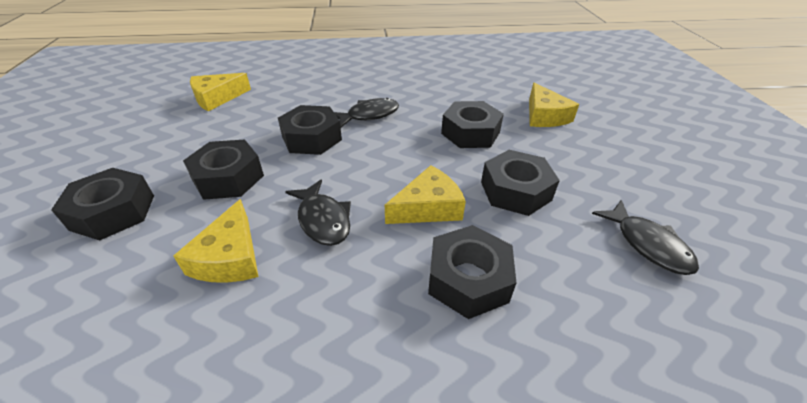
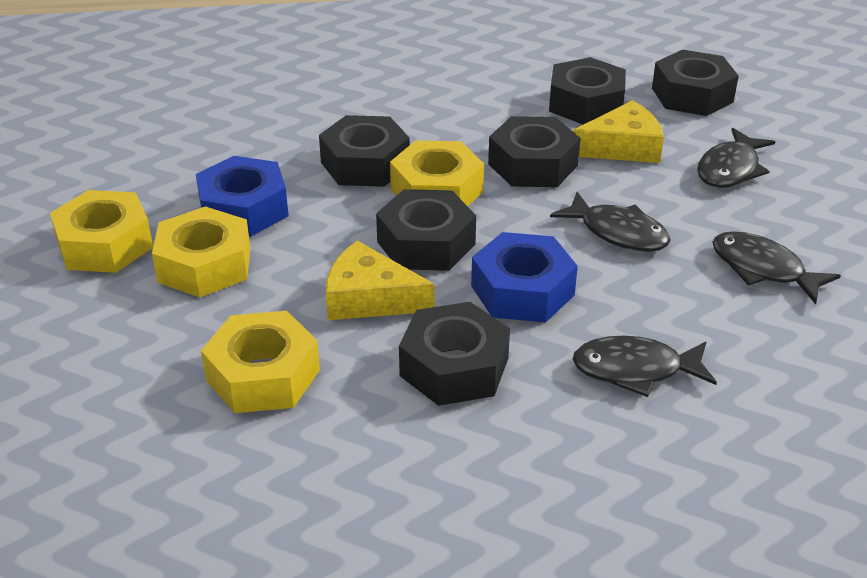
black fish: [285,179,351,246] [334,98,399,128] [592,200,699,275] = 3 -> [550,192,671,252] [573,336,717,397] [697,128,775,188] [712,231,841,304] = 4
blue nut: none = 0 -> [196,156,289,237] [471,232,578,323] = 2
yellow cheese: [173,199,259,283] [190,73,251,111] [385,165,466,224] [529,83,579,127] = 4 -> [326,240,434,320] [572,100,664,163] = 2
yellow nut: none = 0 -> [50,190,153,273] [152,206,251,297] [201,311,320,413] [390,140,484,206] = 4

